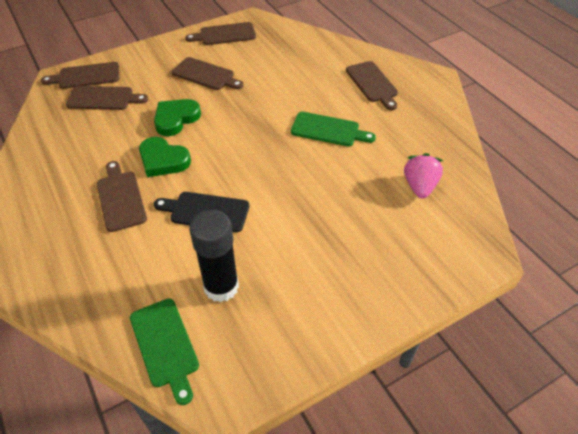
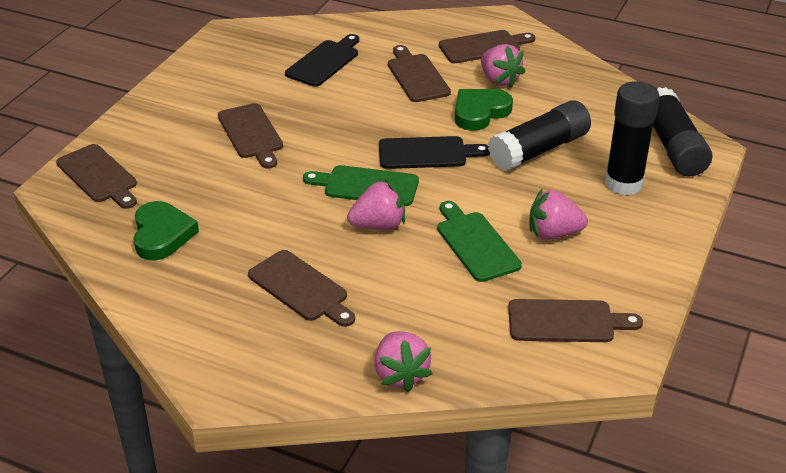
black cutting board: [154,192,249,232] = 1 -> [285,34,359,87] [379,136,490,169] = 2
black glue stick: [189,210,239,302] = 1 -> [488,100,591,171] [605,81,660,195] [653,87,712,176] = 3
pink strawberry: [404,153,443,199] = 1 -> [347,180,405,230] [375,331,433,392] [481,44,525,88] [529,189,588,240] = 4

